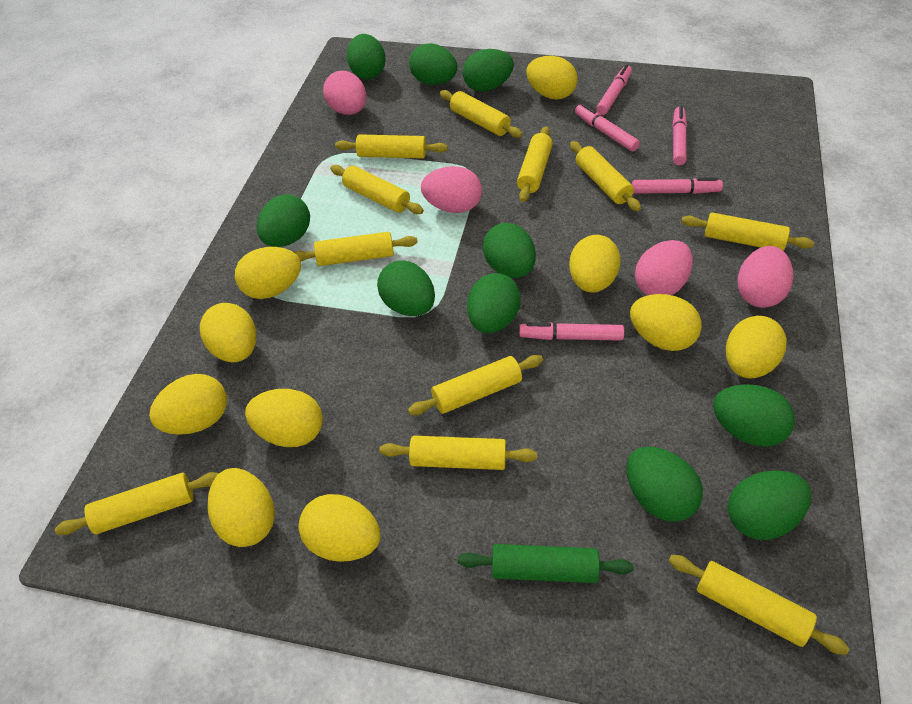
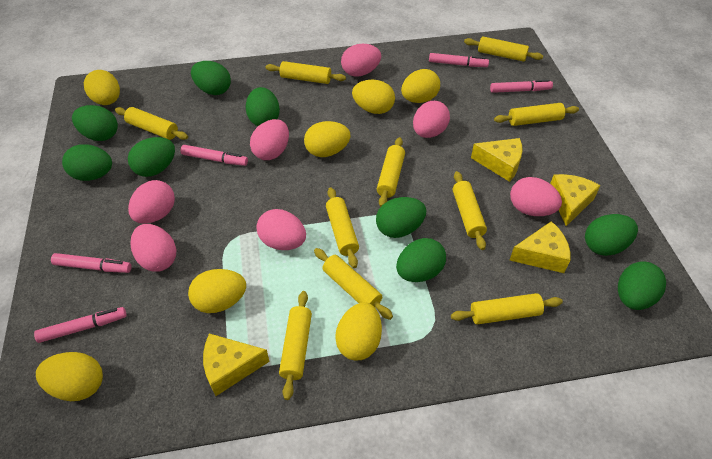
green egg: [257,194,310,247] [347,34,386,80] [377,261,435,316] [409,43,457,85] [463,49,514,92] [467,273,521,333] [483,223,536,278] [627,447,703,522] [713,385,795,447] [728,470,812,540] = 10 -> [62,144,112,181] [72,105,118,141] [128,137,175,177] [191,61,231,95] [246,87,280,126] [376,197,426,238] [396,238,446,282] [585,214,638,256] [618,261,666,310] = 9
green rolling pin: [458,544,634,583] = 1 -> none = 0
pink egg: [323,70,366,115] [421,166,482,213] [635,240,693,295] [737,246,793,308] = 4 -> [128,180,175,224] [131,224,176,272] [250,119,289,160] [257,209,306,250] [341,44,381,77] [413,101,450,138] [510,177,562,216] = 7
yellow cheese: none = 0 -> [203,333,269,396] [471,138,523,182] [510,221,571,273] [550,174,601,226] = 4
yellow egg: [149,374,227,435] [200,303,256,363] [207,468,275,547] [235,247,301,299] [245,389,323,447] [298,494,381,562] [526,56,577,100] [569,235,621,293] [630,294,702,351] [726,316,787,379] = 10 -> [36,352,103,401] [84,70,120,105] [188,269,246,313] [304,121,351,157] [335,303,382,360] [352,80,395,114] [401,69,440,103] = 7
yellow rolling pin: [55,472,219,535] [294,232,418,266] [330,165,424,214] [335,134,448,159] [379,436,537,470] [408,355,543,415] [440,90,522,138] [517,126,553,202] [570,141,641,211] [669,555,849,655] [681,213,814,251] = 11 -> [115,107,188,140] [265,61,346,84] [279,291,312,400] [314,248,393,320] [326,187,359,268] [377,137,405,207] [451,293,563,324] [453,171,487,250] [464,36,543,62] [494,103,579,126] = 10

